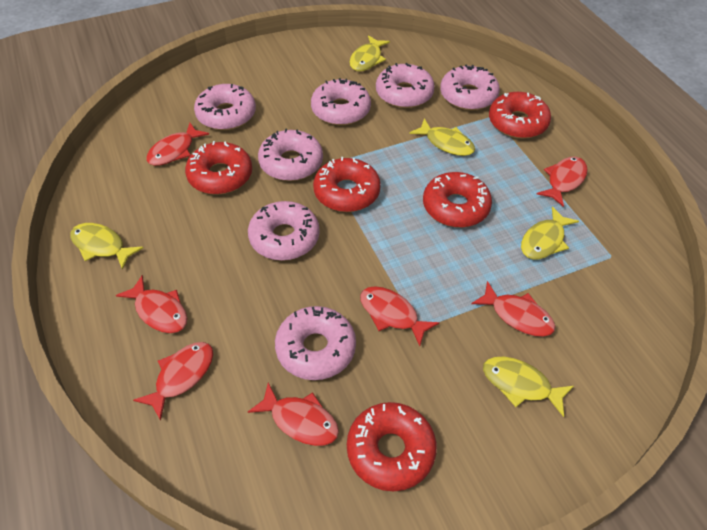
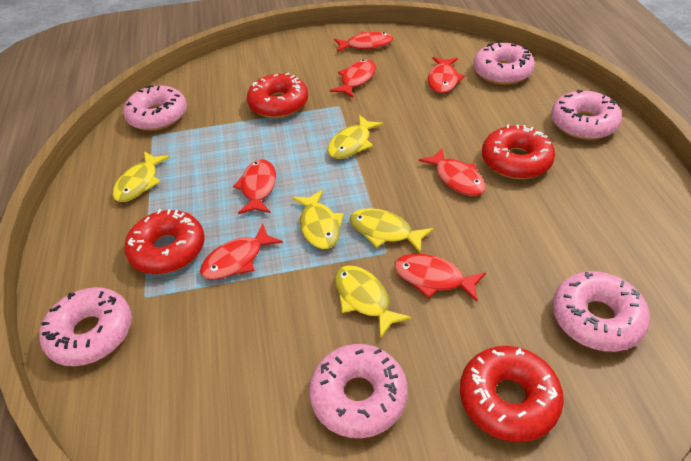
pink donut: [194,84,256,130] [248,201,320,261] [258,129,323,181] [275,306,356,380] [311,78,371,125] [376,63,435,108] [440,65,500,110] = 7 -> [40,287,132,366] [123,85,187,131] [309,344,408,438] [473,43,535,85] [551,90,622,140] [552,271,650,352] = 6
red donut: [185,141,252,195] [313,157,381,212] [347,402,437,491] [423,172,492,228] [489,92,551,139] = 5 -> [124,209,205,274] [247,73,308,118] [460,346,564,442] [482,124,555,179] = 4

